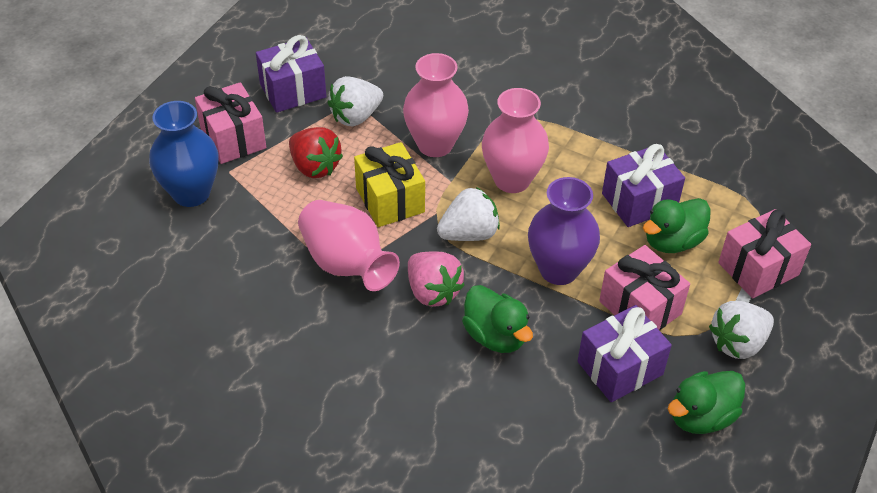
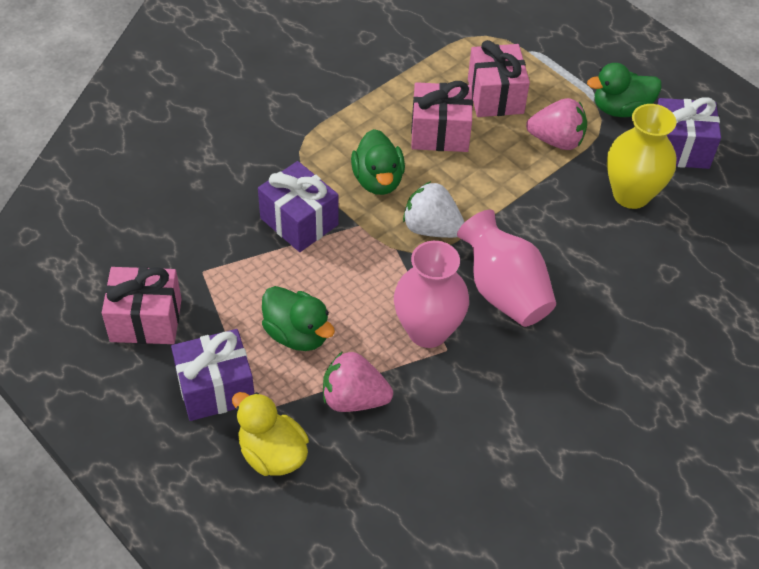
blue vase: [149,101,219,207] = 1 -> none = 0
pink strawberry: [408,251,465,307] = 1 -> [323,351,393,412] [526,98,587,150] = 2
pink vase: [298,200,400,291] [403,53,469,157] [482,88,549,193] = 3 -> [394,241,469,348] [457,210,556,327] = 2
purple vase: [528,177,600,285] = 1 -> none = 0
red strawberry: [289,127,343,178] = 1 -> none = 0
white strawberry: [328,76,383,127] [437,187,500,241] [709,301,774,359] = 3 -> [403,181,465,238] = 1
yellow duck: none = 0 -> [232,392,309,476] = 1
yellow gift: [354,142,425,227] = 1 -> none = 0
yellow vase: none = 0 -> [607,104,677,209] = 1

